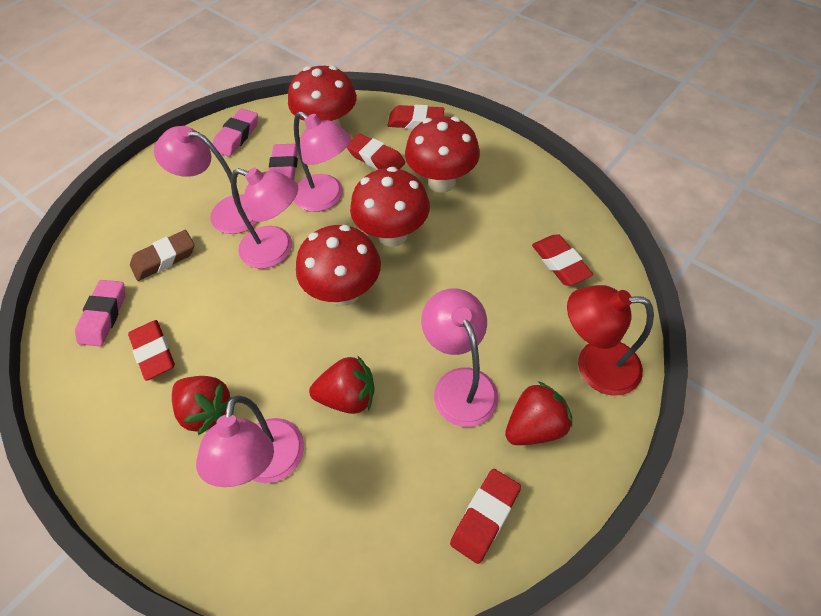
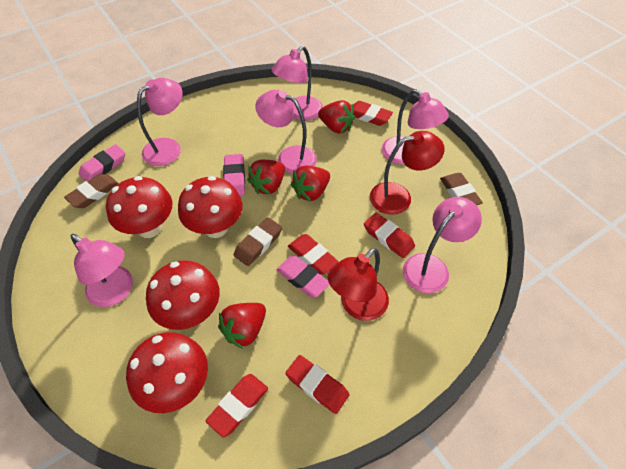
brown eraser: [130,230,194,281] = 1 -> [64,173,119,208] [234,217,282,266] [440,173,483,205] = 3
pink lamp: [154,126,257,234] [196,395,304,487] [231,168,298,269] [294,111,351,212] [421,288,498,427] = 5 -> [70,234,133,307] [137,78,183,166] [255,90,317,174] [272,46,323,121] [382,89,449,164] [403,197,482,293] = 6
red lamp: [567,285,654,396] = 1 -> [328,248,389,321] [370,131,445,215] = 2
red strawberry: [172,376,231,435] [309,355,375,414] [505,381,572,445] = 3 -> [218,303,266,349] [247,160,285,195] [291,165,330,202] [318,100,355,134] = 4

